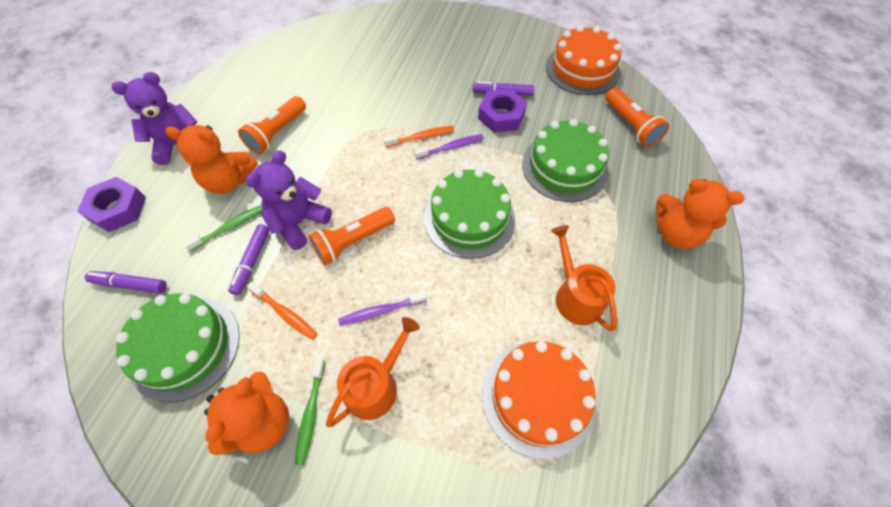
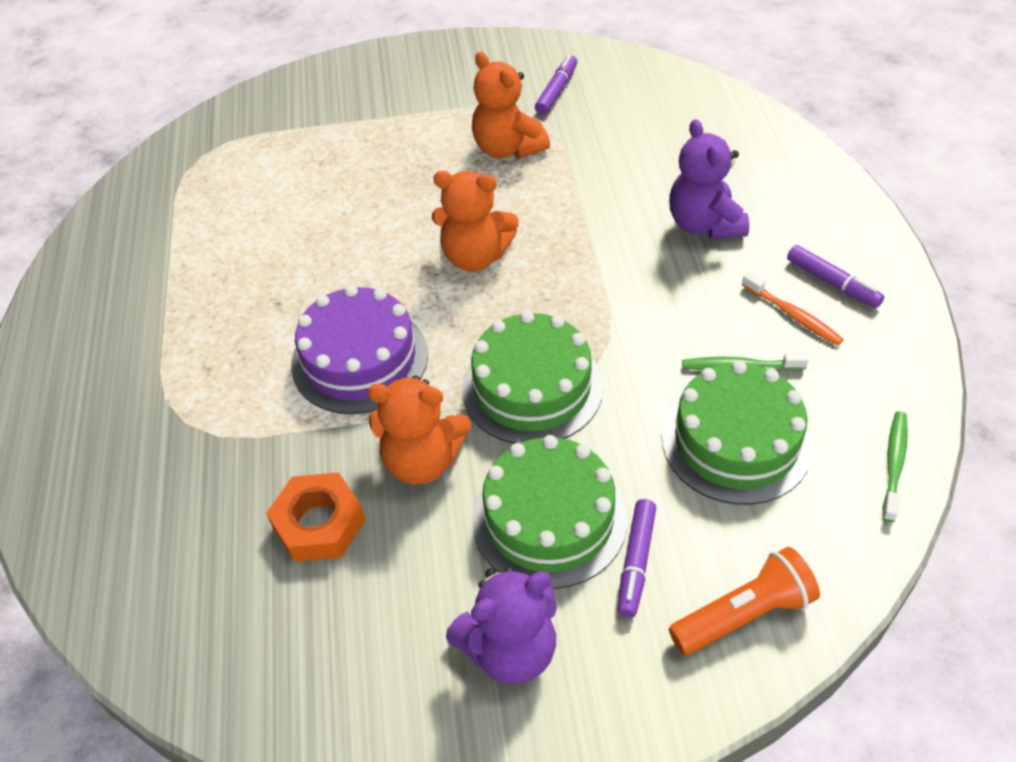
orange cake: [482,341,596,459] [546,25,622,95] = 2 -> none = 0
orange flashlight: [238,96,306,154] [309,207,395,266] [606,88,669,147] = 3 -> [669,547,820,655] = 1
orange nut: none = 0 -> [266,472,366,562] = 1
orange toothbrush: [247,282,318,340] [384,126,454,147] = 2 -> [742,272,844,346] = 1
orange watering can: [326,317,420,427] [551,225,617,331] = 2 -> none = 0
purple cake: none = 0 -> [291,285,428,414] = 1
purple nut: [77,177,146,232] [478,89,527,133] = 2 -> none = 0
purple toothbrush: [338,291,427,326] [414,134,484,160] = 2 -> none = 0

